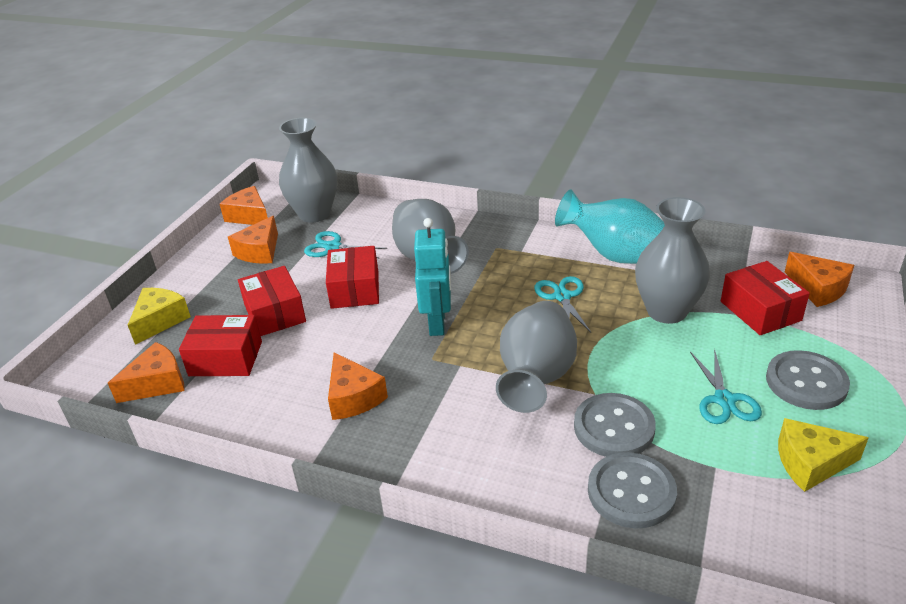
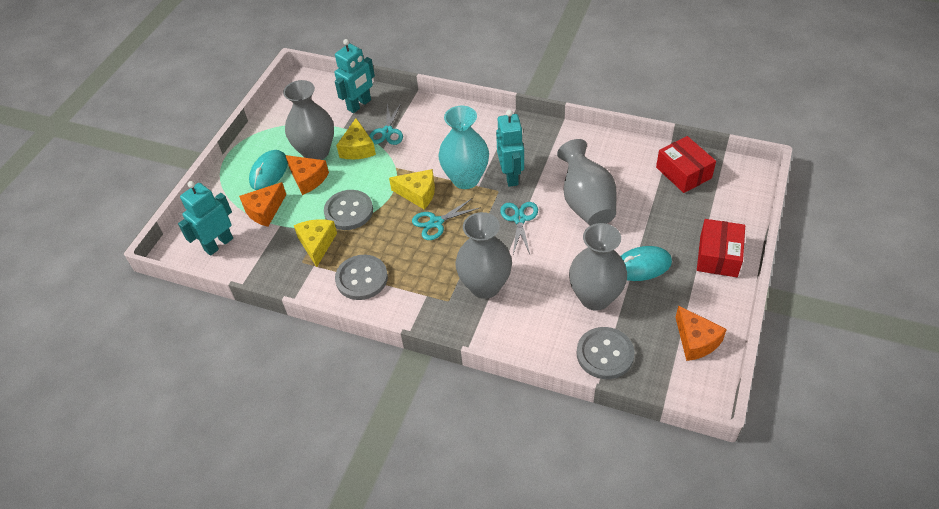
orange cheese: [108,342,185,403] [220,186,268,225] [228,216,278,264] [328,352,388,420] [785,252,854,307] = 5 -> [239,182,286,227] [285,155,329,195] [675,305,727,361] = 3
red box: [179,315,262,376] [238,266,306,336] [326,246,379,309] [721,261,810,335] = 4 -> [656,136,716,193] [697,219,745,277] = 2
turquoise mouse: none = 0 -> [249,150,288,190] [620,246,672,281] = 2
turquoise robot: [414,218,451,336] = 1 -> [178,181,233,256] [335,39,375,113] [496,110,524,187] = 3
yellow cheese: [128,288,191,345] [778,418,869,492] = 2 -> [294,219,337,267] [336,118,376,160] [389,169,435,209] = 3

